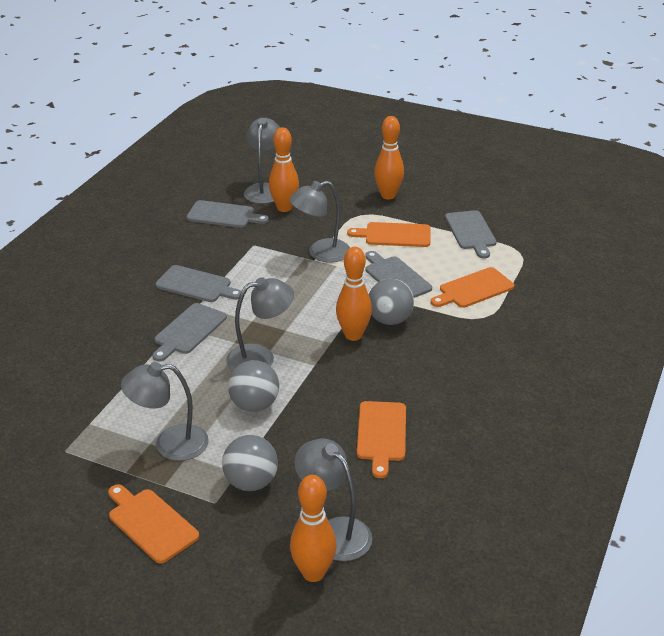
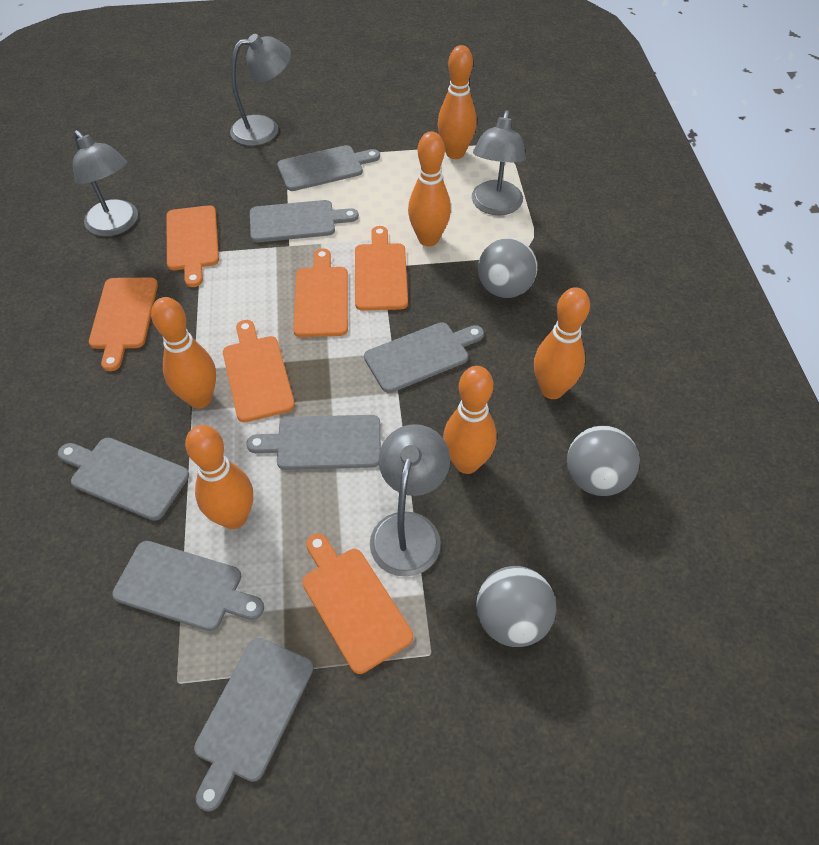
grey cutting board: [152,303,227,362] [155,265,241,302] [186,200,269,228] [365,251,432,298] [445,210,497,259] = 5 -> [58,438,189,521] [112,541,264,631] [194,638,313,812] [246,415,381,470] [250,200,359,242] [277,145,380,191] [364,322,484,393] = 7
grey lamp: [121,362,209,461] [226,277,294,370] [244,118,280,204] [289,181,350,263] [294,439,373,561] = 5 -> [73,130,138,236] [230,34,291,146] [370,424,450,577] [472,110,526,215] = 4
orange bowling pin: [269,127,299,212] [290,475,336,582] [336,247,372,341] [374,116,404,200] = 4 -> [151,297,216,409] [185,425,253,529] [408,131,451,246] [438,45,477,159] [443,366,497,474] [534,287,590,399] = 6
orange cutting board: [108,484,199,564] [347,222,431,247] [357,401,406,478] [431,267,515,308] = 4 -> [89,278,158,371] [166,205,219,287] [223,320,295,422] [293,248,348,337] [302,533,413,674] [355,226,408,311] = 6

